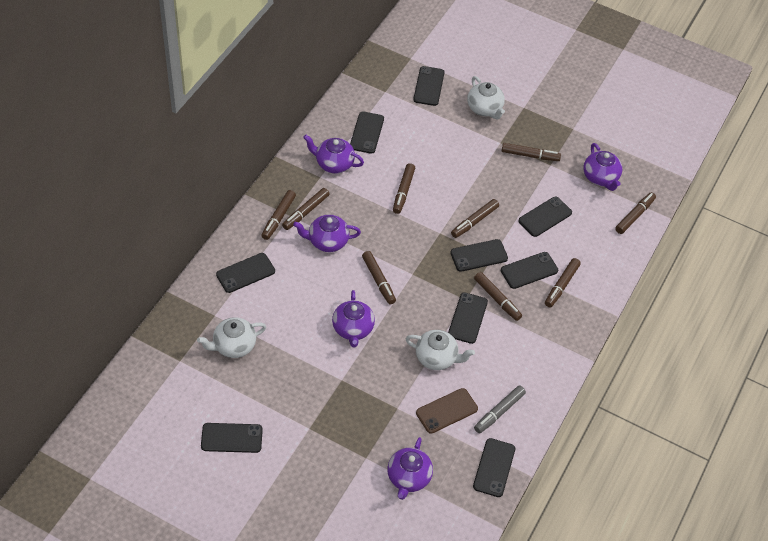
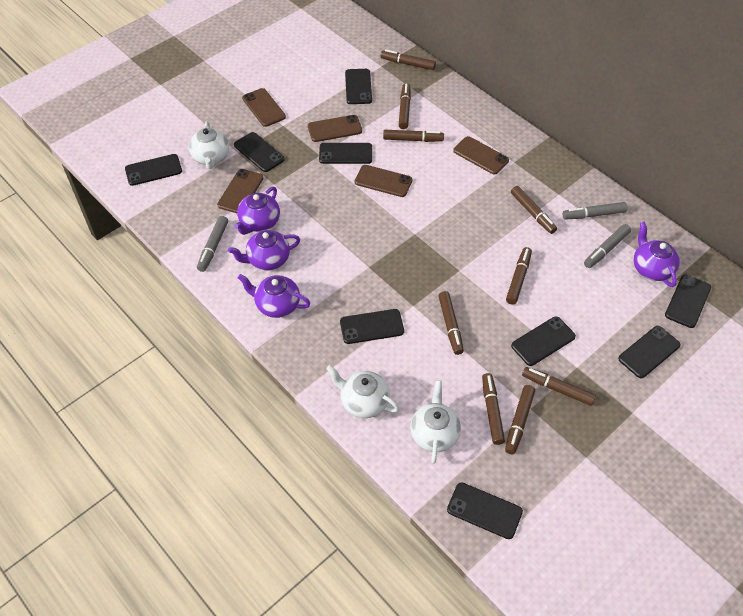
brown phone: [416,388,478,434] = 1 -> [217,169,263,213] [242,88,286,127] [308,115,362,142] [355,165,412,197] [453,136,509,175] = 5
grey marker: [474,386,526,433] = 1 -> [197,216,228,272] [563,202,628,220] [584,224,631,268] = 3
purple teapot: [293,215,361,252] [303,135,364,173] [332,290,375,347] [387,437,433,500] [583,143,622,191] = 5 -> [228,230,300,270] [234,186,280,235] [238,274,310,318] [634,222,680,287] = 4

